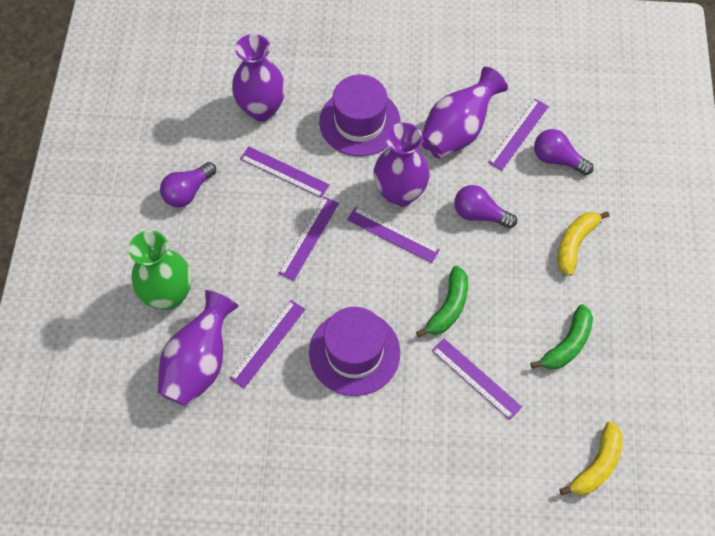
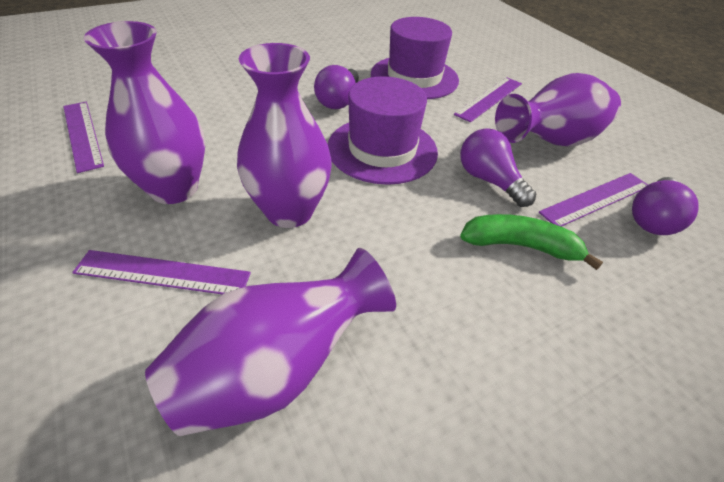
green banana: [416,266,468,337] [531,304,593,370] = 2 -> [460,214,603,270] = 1
green vase: [129,230,192,310] = 1 -> none = 0
purple ruler: [229,300,306,388] [240,146,330,198] [278,197,339,281] [347,207,440,263] [432,338,522,420] [488,99,549,171] = 6 -> [63,102,104,173] [72,250,251,294] [454,77,522,122] [539,173,648,227] = 4
yellow banana: [557,211,610,276] [559,422,623,495] = 2 -> none = 0

